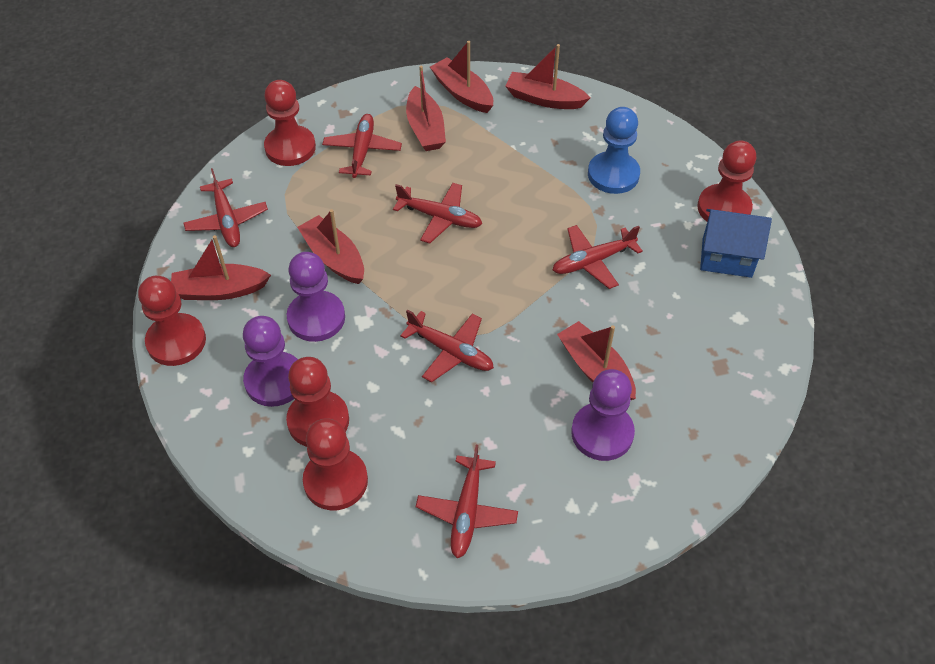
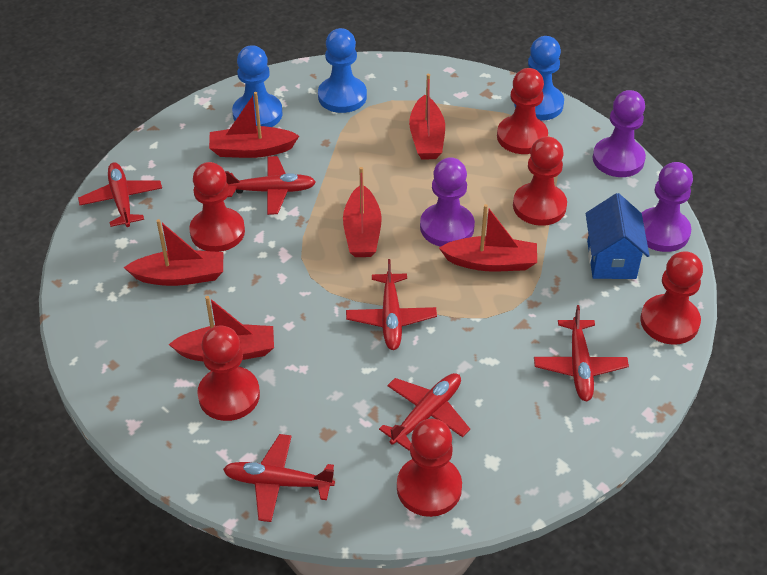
blue pawn: [588,107,640,194] = 1 -> [232,45,283,127] [318,28,367,113] [514,36,564,121] = 3
red pawn: [138,276,206,366] [264,80,316,166] [286,357,349,447] [303,418,368,510] [697,141,756,221] = 5 -> [189,162,245,252] [197,325,260,421] [397,419,462,517] [497,68,548,154] [513,137,567,226] [640,251,703,345] = 6

